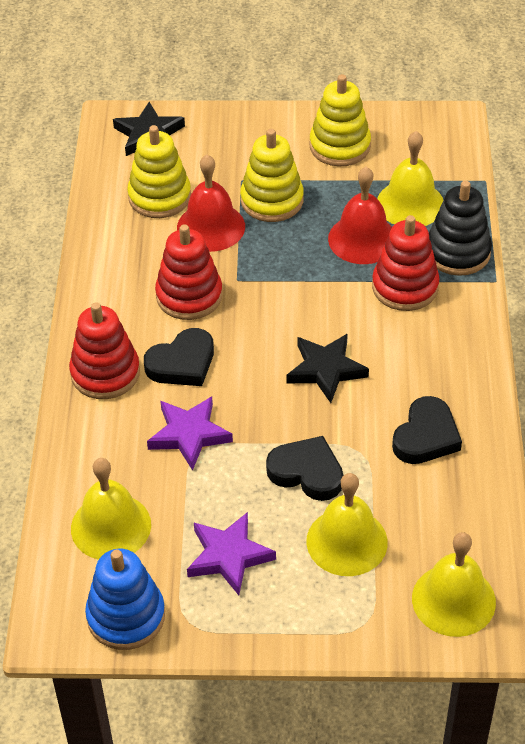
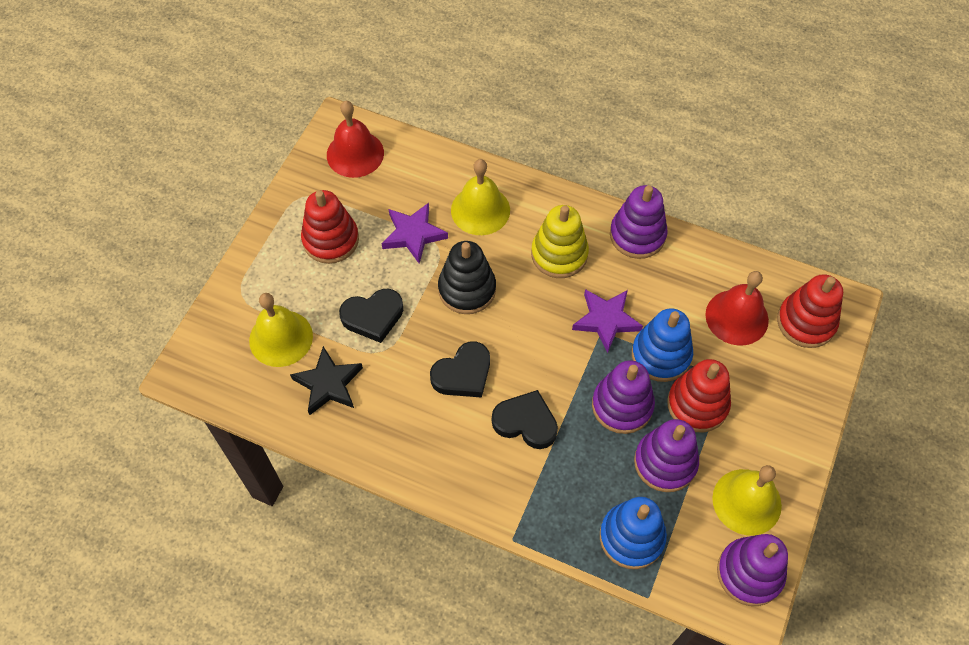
black star: [113,102,185,156] [287,333,369,403] = 2 -> [290,346,363,415] = 1
blue stacking toy: [85,549,165,650] = 1 -> [600,497,667,569] [632,308,693,382] = 2
purple stacking toy: none = 0 -> [592,360,655,434] [610,185,668,259] [634,419,699,492] [717,534,788,606] = 4
yellow bell: [71,458,151,560] [306,473,388,576] [377,131,444,226] [412,532,496,637] = 4 -> [249,293,313,367] [451,159,510,235] [712,465,782,536] = 3
yellow stacking toy: [127,125,191,218] [240,129,304,222] [309,74,371,167] = 3 -> [531,205,589,278] = 1

